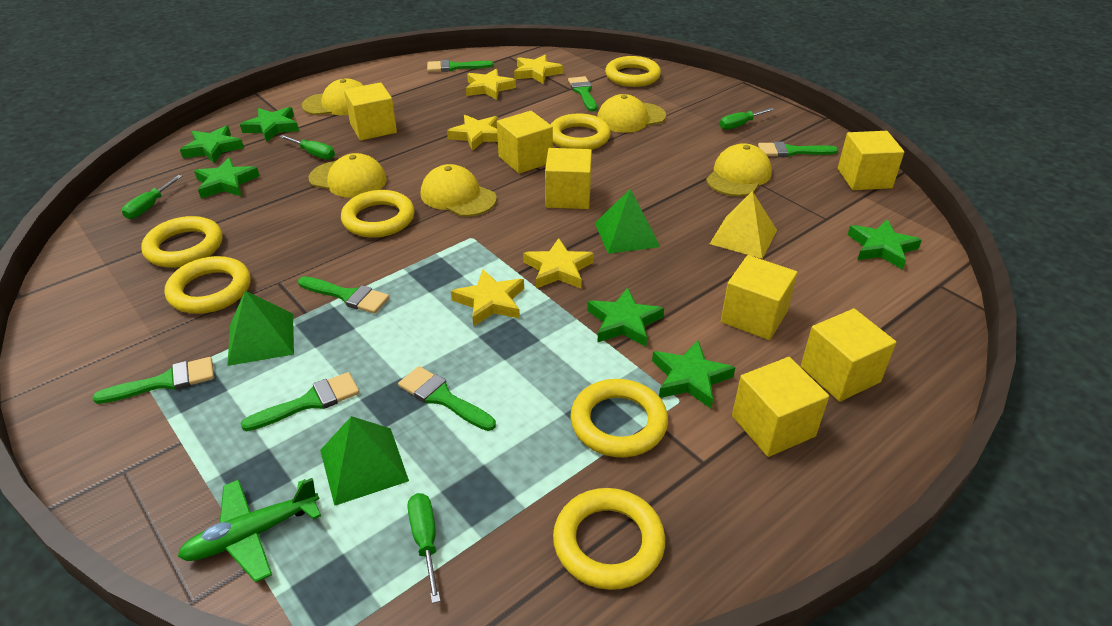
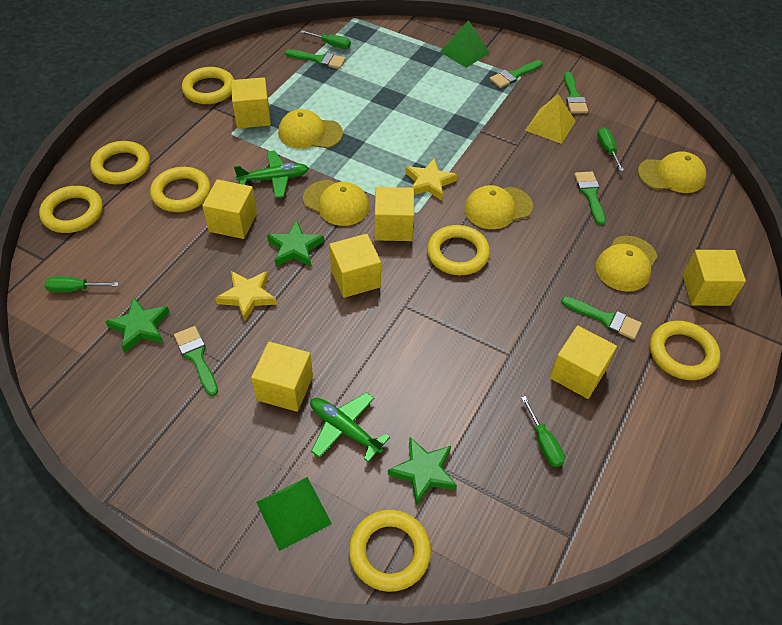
green brush: [93,357,214,404] [240,372,360,431] [298,276,389,314] [398,366,496,431] [427,60,494,72] [568,76,597,112] [758,142,838,157] = 7 -> [174,326,218,396] [285,49,346,69] [490,60,543,88] [561,296,642,340] [564,72,588,114] [574,171,605,225] = 6
green plane: [177,478,321,583] = 1 -> [234,151,309,198] [310,392,390,462] = 2
green pyramid: [227,291,294,366] [320,416,409,506] [595,189,660,254] = 3 -> [256,477,332,551] [440,20,490,68] = 2
green star: [180,126,244,164] [194,158,260,199] [240,107,299,142] [587,287,664,347] [652,340,736,408] [848,219,922,270] = 6 -> [105,297,170,353] [267,221,324,267] [388,437,457,506] = 3
yellow star: [447,115,498,151] [451,269,524,327] [466,69,516,100] [514,55,563,84] [523,238,594,288] = 5 -> [215,271,277,321] [405,158,457,200] = 2

